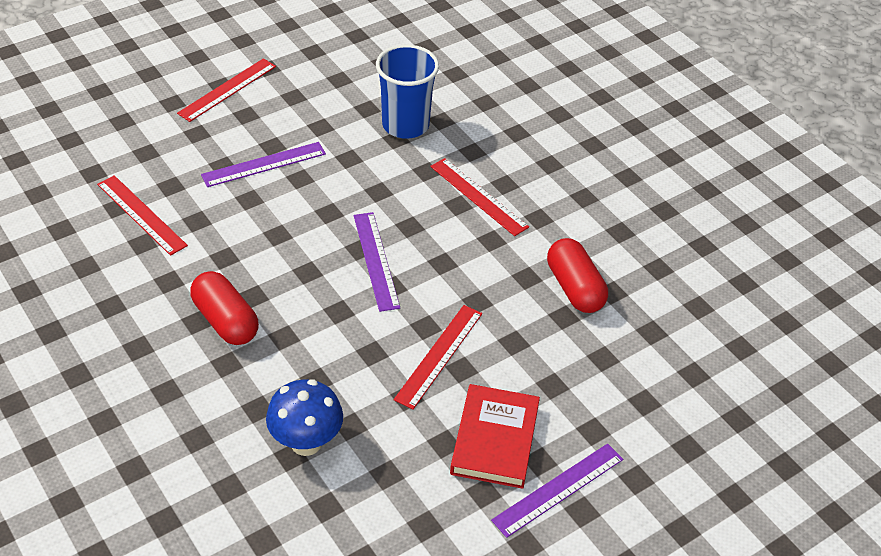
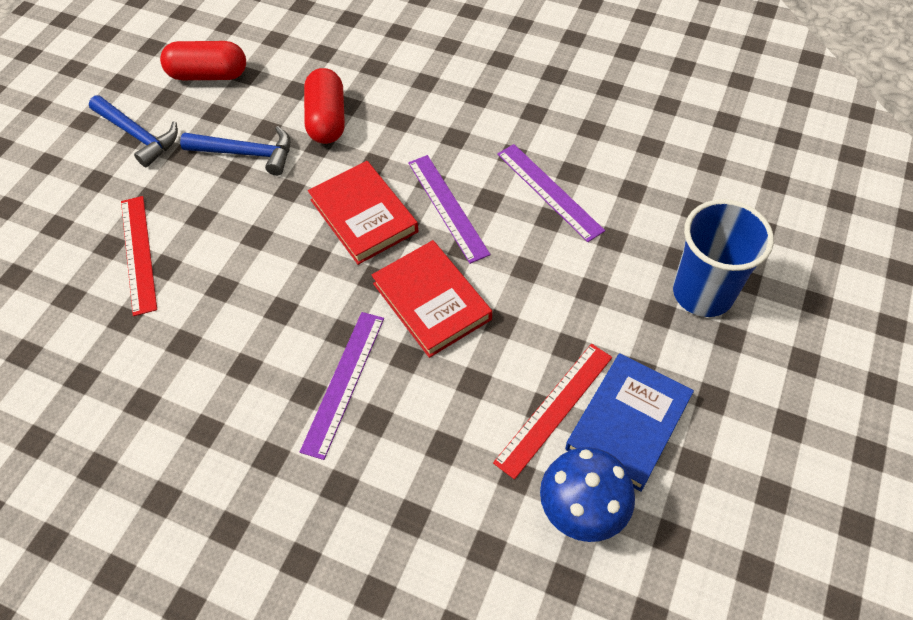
blue book: none = 0 -> [565,353,694,492] = 1
blue hammer: none = 0 -> [89,95,178,167] [180,126,290,176] = 2
red book: [450,384,540,489] = 1 -> [308,161,418,265] [371,240,492,358] = 2
red ruler: [97,175,188,256] [177,58,276,122] [394,305,482,409] [430,158,529,236] = 4 -> [121,196,157,316] [493,344,612,479] = 2

